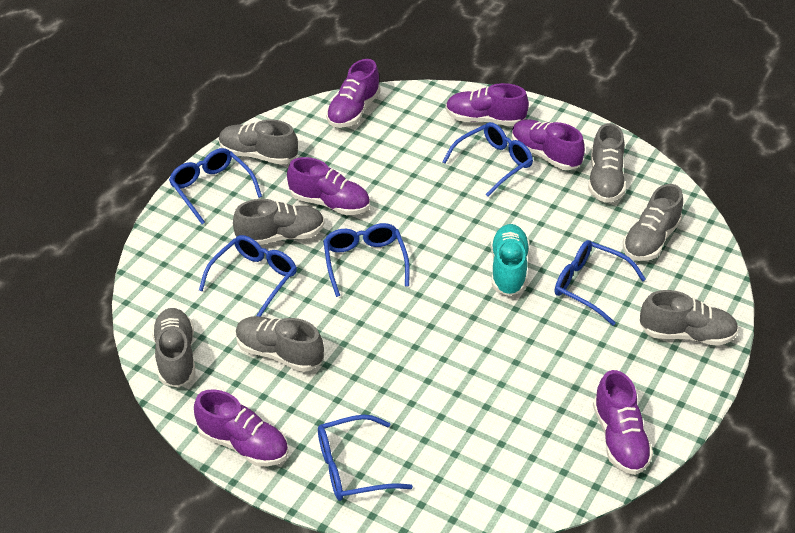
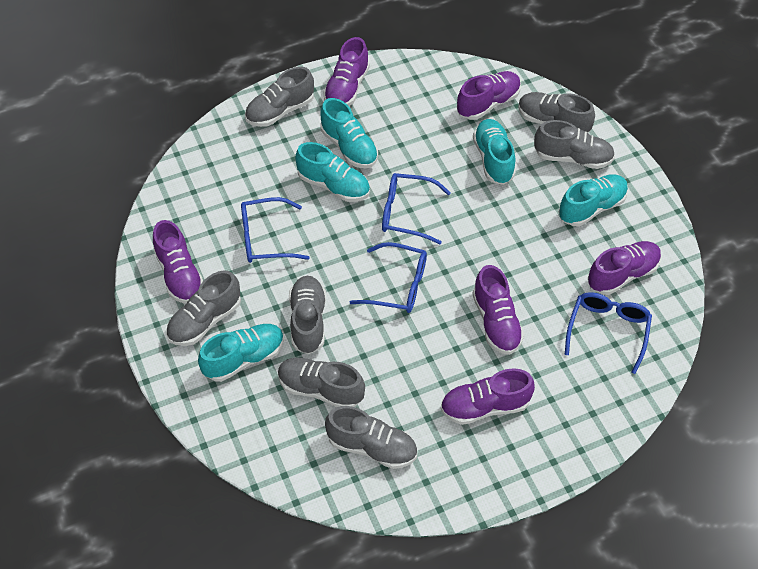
blue glasses: [169,148,262,224] [199,235,297,317] [318,414,413,501] [323,223,410,297] [442,122,533,196] [555,240,646,326] = 6 -> [241,197,310,263] [350,242,427,313] [382,173,451,244] [565,292,652,374] = 4
turquoise shoe: [491,224,529,296] = 1 -> [198,324,284,382] [295,142,370,202] [320,98,378,168] [473,119,516,185] [559,174,628,226] = 5

